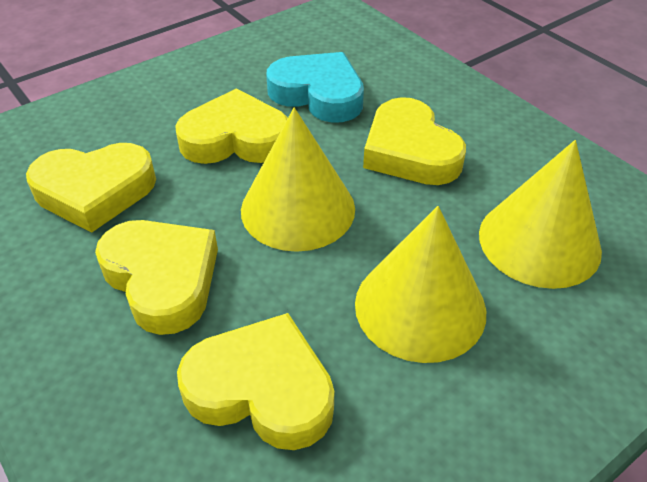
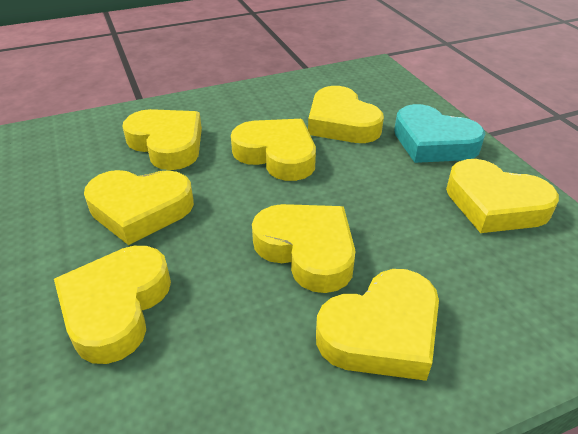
yellow cone: [241,107,355,252] [355,206,486,363] [479,140,602,289] = 3 -> none = 0
yellow heart: [26,143,156,233] [95,220,218,335] [175,88,288,164] [177,313,334,450] [363,97,466,185] = 5 -> [54,246,171,364] [84,170,194,245] [123,109,202,170] [231,119,316,181] [252,204,355,293] [308,86,384,143] [316,269,439,381] [446,159,559,233] = 8

